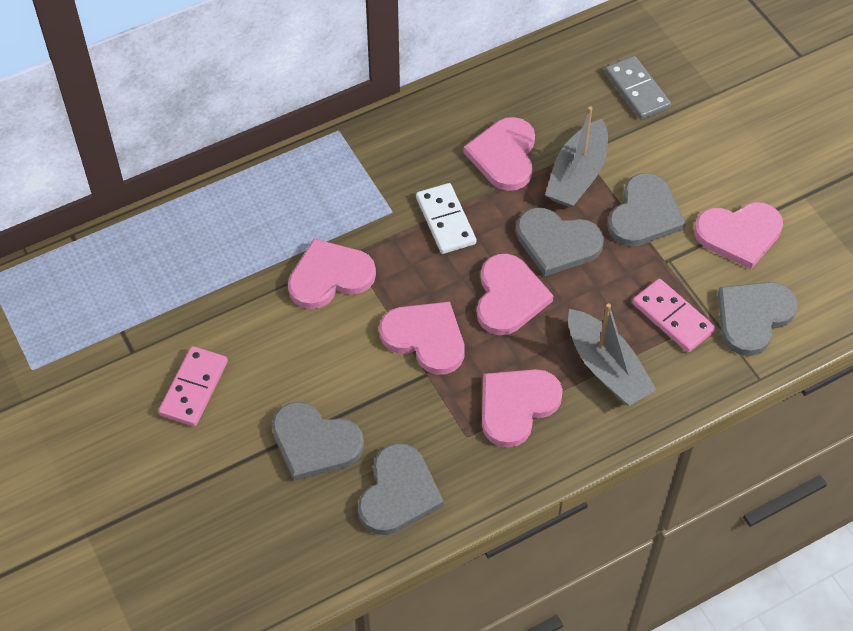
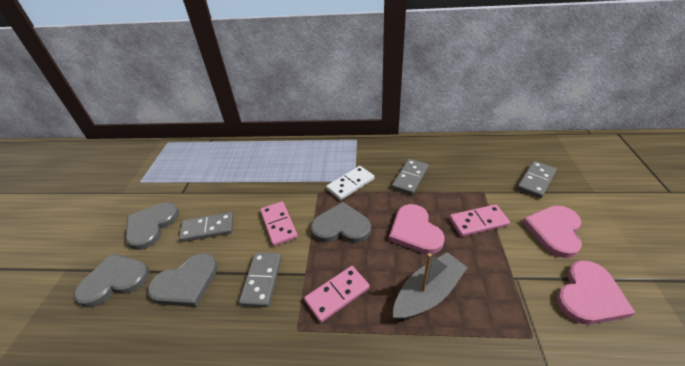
grey boat: [545,106,608,208] [568,304,657,406] = 2 -> [393,252,468,320] = 1
grey domino: [605,56,671,120] = 1 -> [179,212,233,242] [239,252,282,307] [392,159,429,195] [517,161,557,198] = 4
grey heart: [272,402,364,481] [358,443,444,535] [516,207,604,276] [608,173,686,247] [718,282,798,356] = 5 -> [74,254,150,308] [126,202,179,250] [148,253,217,307] [311,202,371,243] = 4
pink domino: [158,346,228,426] [632,279,716,352] = 2 -> [260,201,298,246] [304,266,370,323] [450,204,510,237] = 3
pink heart: [288,239,376,309] [379,302,465,375] [464,117,535,191] [477,254,554,335] [482,369,563,448] [694,202,783,269] = 6 -> [389,204,445,254] [522,206,582,258] [557,260,635,325] = 3

